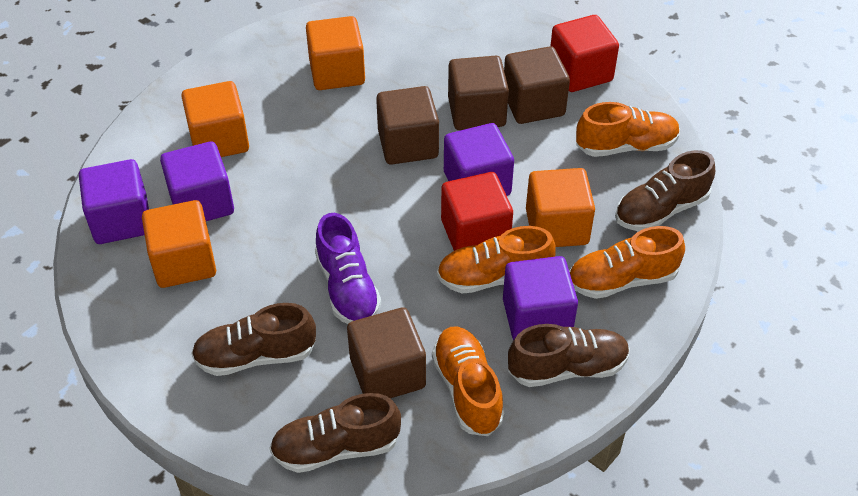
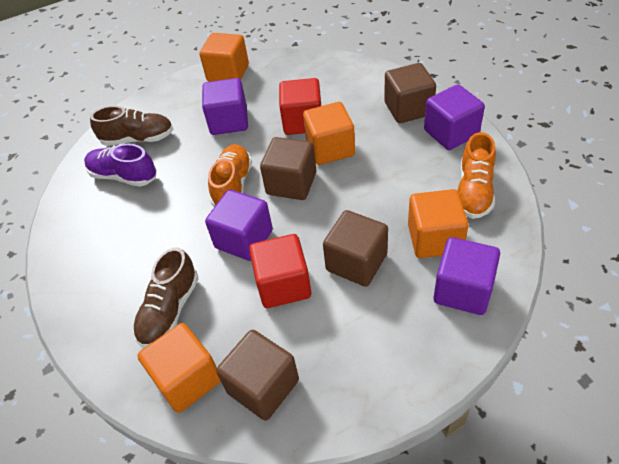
brown shoe: [191,303,316,376] [269,393,401,473] [508,324,630,387] [615,150,715,231] = 4 -> [90,106,174,146] [133,248,199,348] = 2
orange shoe: [432,326,504,436] [437,226,556,293] [569,226,685,299] [576,102,680,157] = 4 -> [208,144,252,207] [458,132,496,219] = 2

